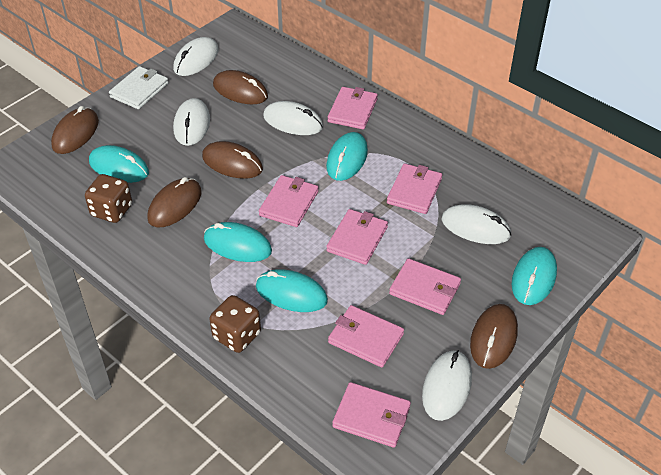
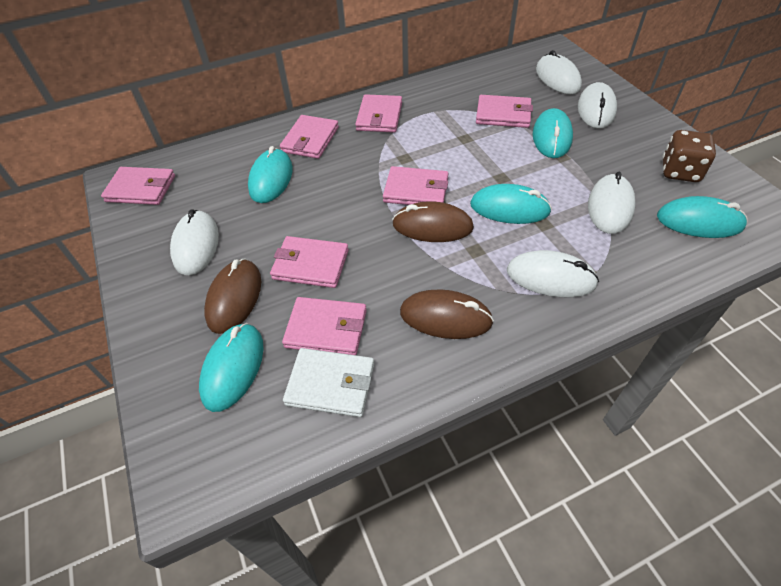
brown dice: [85,174,132,223] [209,295,261,353] = 2 -> [662,130,716,182] = 1
brown mouse: [51,106,99,154] [147,177,202,227] [202,141,263,179] [213,70,268,104] [470,304,518,369] = 5 -> [204,259,261,334] [392,201,474,242] [400,289,494,339] = 3

